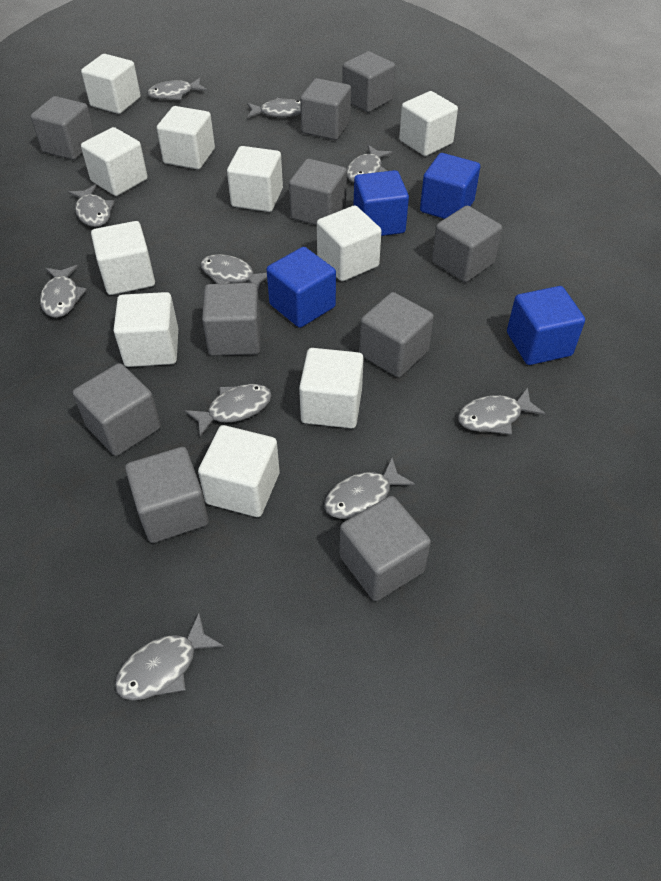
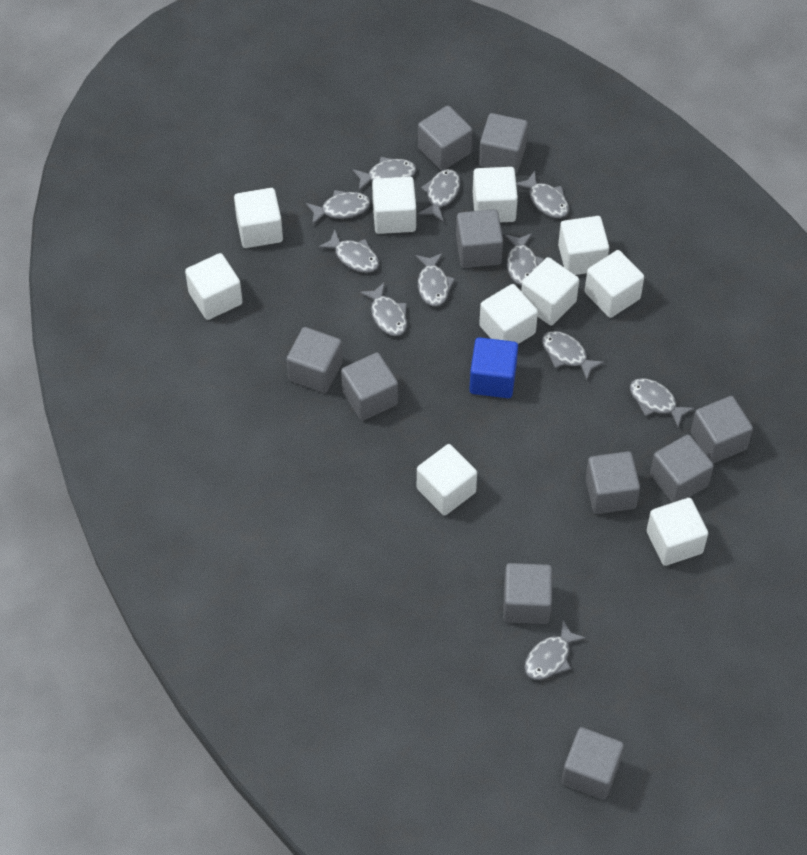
blue cube: [267,247,336,328] [353,170,409,236] [420,153,480,219] [507,286,585,365] = 4 -> [469,337,518,398] = 1
grey fish: [40,265,87,318] [68,184,115,227] [115,613,224,701] [147,78,207,100] [185,384,272,437] [200,254,267,293] [247,98,301,118] [324,458,415,519] [347,145,393,183] [458,387,545,435] = 10 -> [306,190,370,225] [318,229,379,273] [352,157,416,190] [359,282,407,336] [415,253,455,307] [418,169,460,222] [505,233,544,286] [516,171,569,218] [524,621,586,680] [542,331,604,380] [630,378,695,427] = 11

